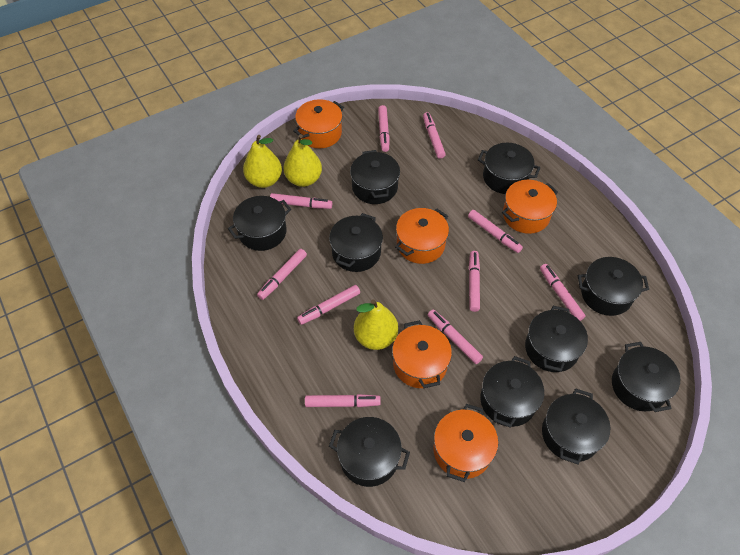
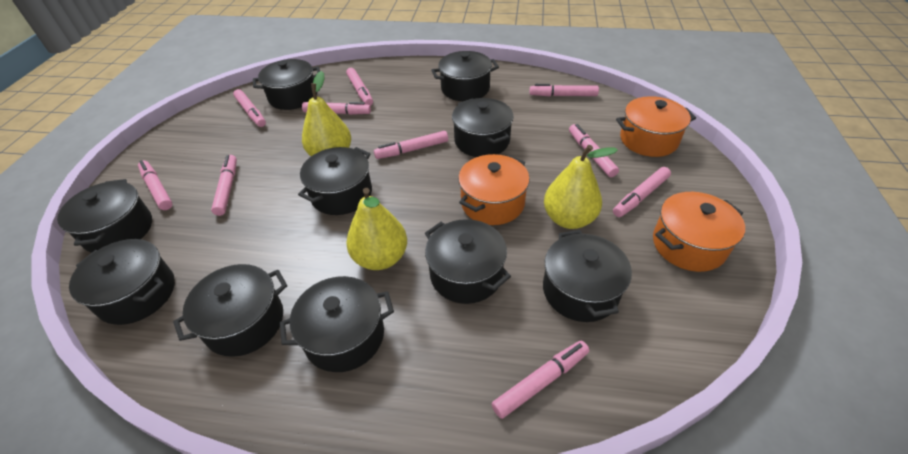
orange pot: [293,99,344,148] [392,320,452,388] [395,208,449,264] [433,404,498,482] [502,180,558,234] = 5 -> [458,154,530,225] [616,96,696,157] [653,192,745,272] = 3

